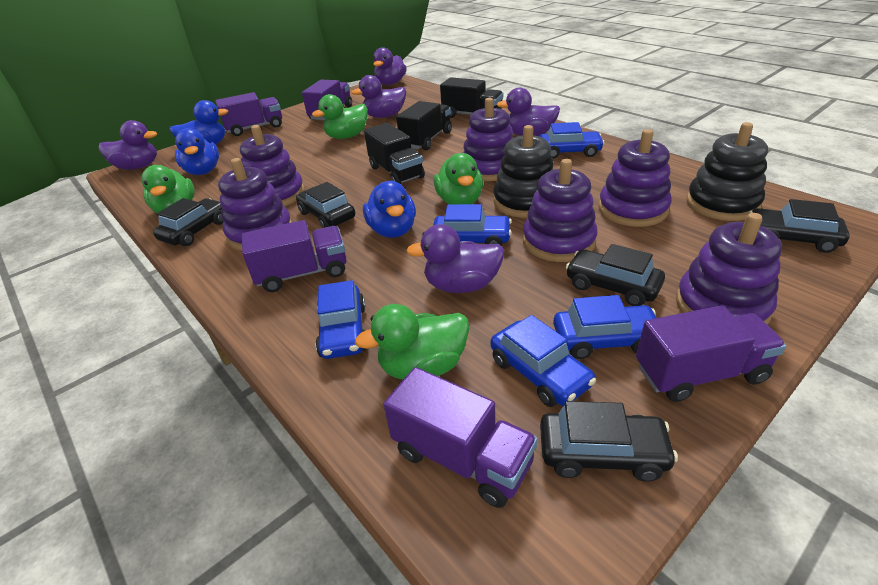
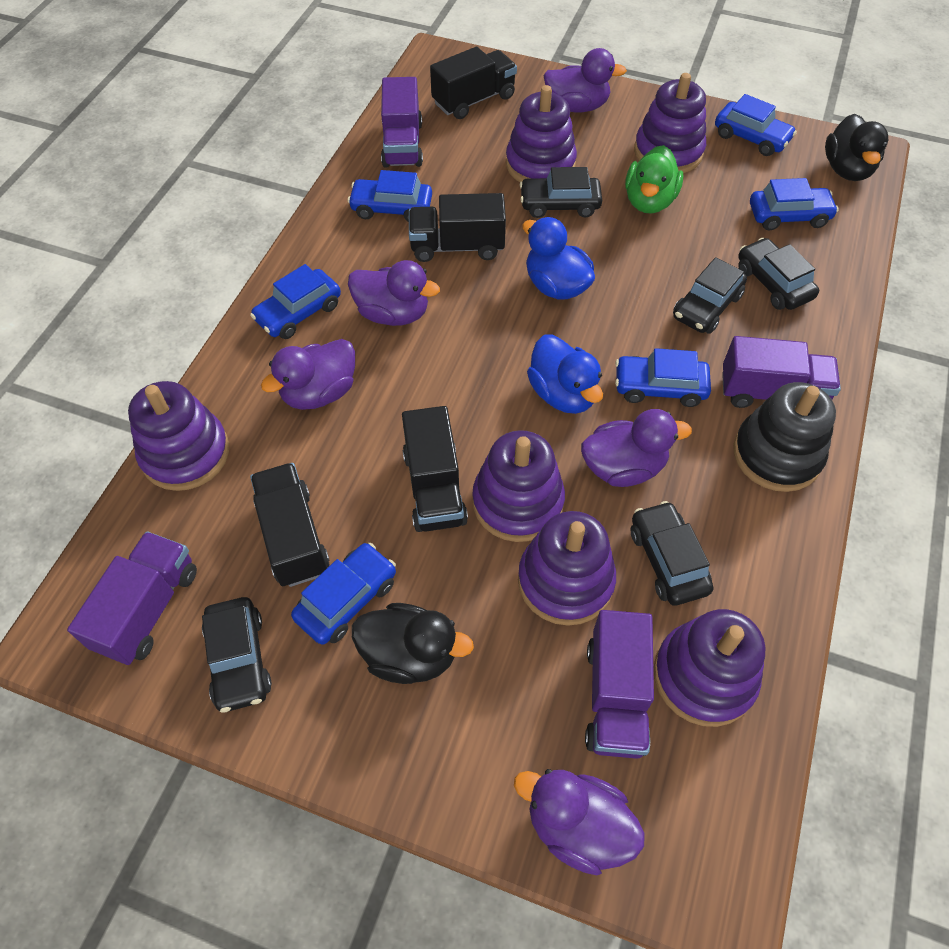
black duck: none = 0 -> [352,603,474,684] [825,114,888,181] = 2
black stacking toy: [493,125,554,218] [686,122,768,221] = 2 -> [733,382,836,492] = 1
black truck: [364,123,425,184] [396,101,452,150] [440,77,503,118] = 3 -> [250,463,330,587] [402,406,468,532] [409,193,506,262] [430,47,517,119] = 4
blue car: [315,280,366,359] [433,204,512,246] [491,315,596,407] [540,122,604,159] [553,295,656,359] = 5 -> [250,264,341,339] [291,543,396,645] [348,170,432,222] [615,348,711,407] [715,94,797,156] [750,178,839,230] = 6
blue duck: [170,100,228,145] [175,128,219,175] [363,181,416,238] = 3 -> [522,217,595,300] [527,335,603,414] = 2
green duck: [141,165,195,213] [312,94,368,139] [355,304,470,380] [434,153,483,204] = 4 -> [625,145,684,213] = 1
purple truck: [216,92,282,136] [242,220,347,292] [302,80,352,120] [383,367,538,508] [636,305,786,402] = 5 -> [67,532,197,665] [381,77,423,168] [585,610,654,759] [722,336,841,408] = 4

